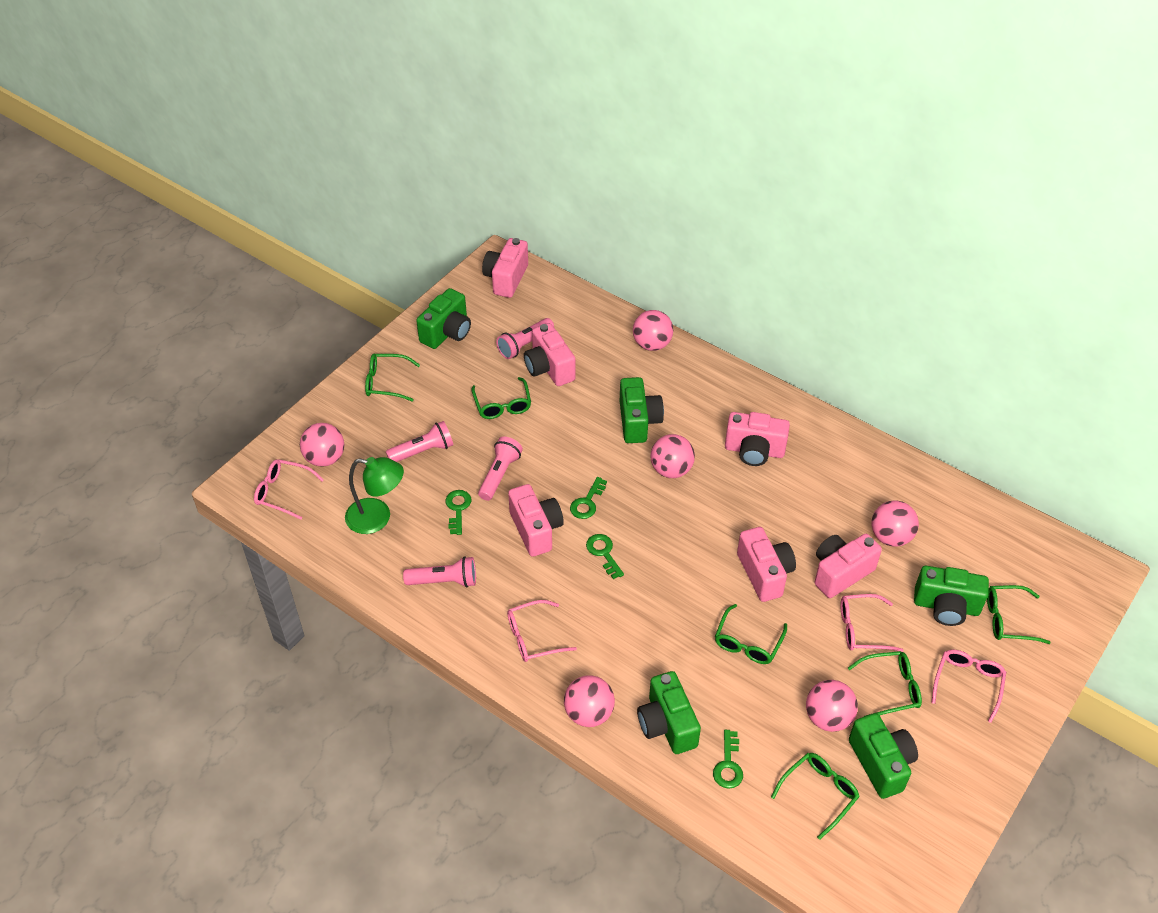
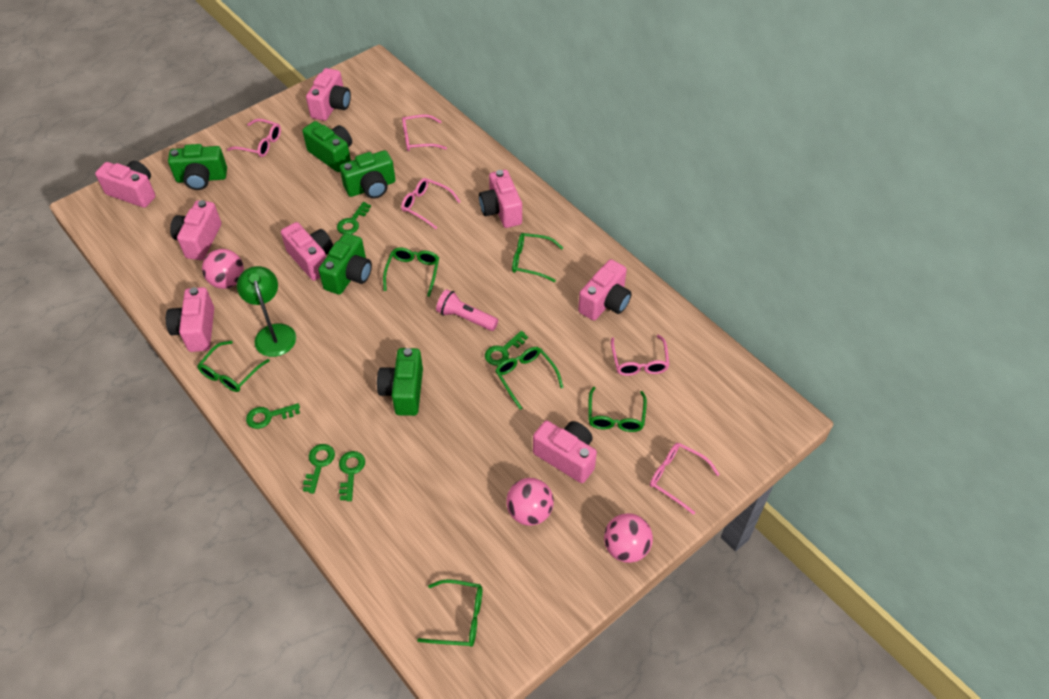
green key: [446,490,471,535] [570,477,607,519] [586,534,624,579] [713,730,743,789] = 4 -> [246,403,300,429] [303,444,335,494] [337,202,371,234] [339,451,365,501] [485,331,528,366] = 5
pink ball: [300,423,344,467] [564,675,615,727] [633,310,673,351] [650,434,695,478] [806,680,858,732] [872,500,919,547] = 6 -> [202,249,244,289] [506,478,554,526] [604,513,653,563] = 3
pink camera: [482,238,528,298] [508,484,564,557] [524,323,576,386] [725,412,790,466] [737,527,796,602] [815,534,882,598] = 6 -> [95,161,156,208] [166,287,214,352] [170,200,221,260] [281,222,333,281] [306,68,351,121] [479,170,522,228] [533,421,597,483] [578,259,632,321] = 8
pink flashlight: [386,421,453,462] [403,556,476,587] [478,437,523,501] [496,318,554,359] = 4 -> [436,289,498,331] = 1
pink glasses: [254,459,324,520] [507,600,577,662] [840,594,904,652] [931,650,1006,723] = 4 -> [227,119,281,157] [401,178,461,229] [402,115,447,151] [611,335,669,376] [650,443,720,515] = 5

